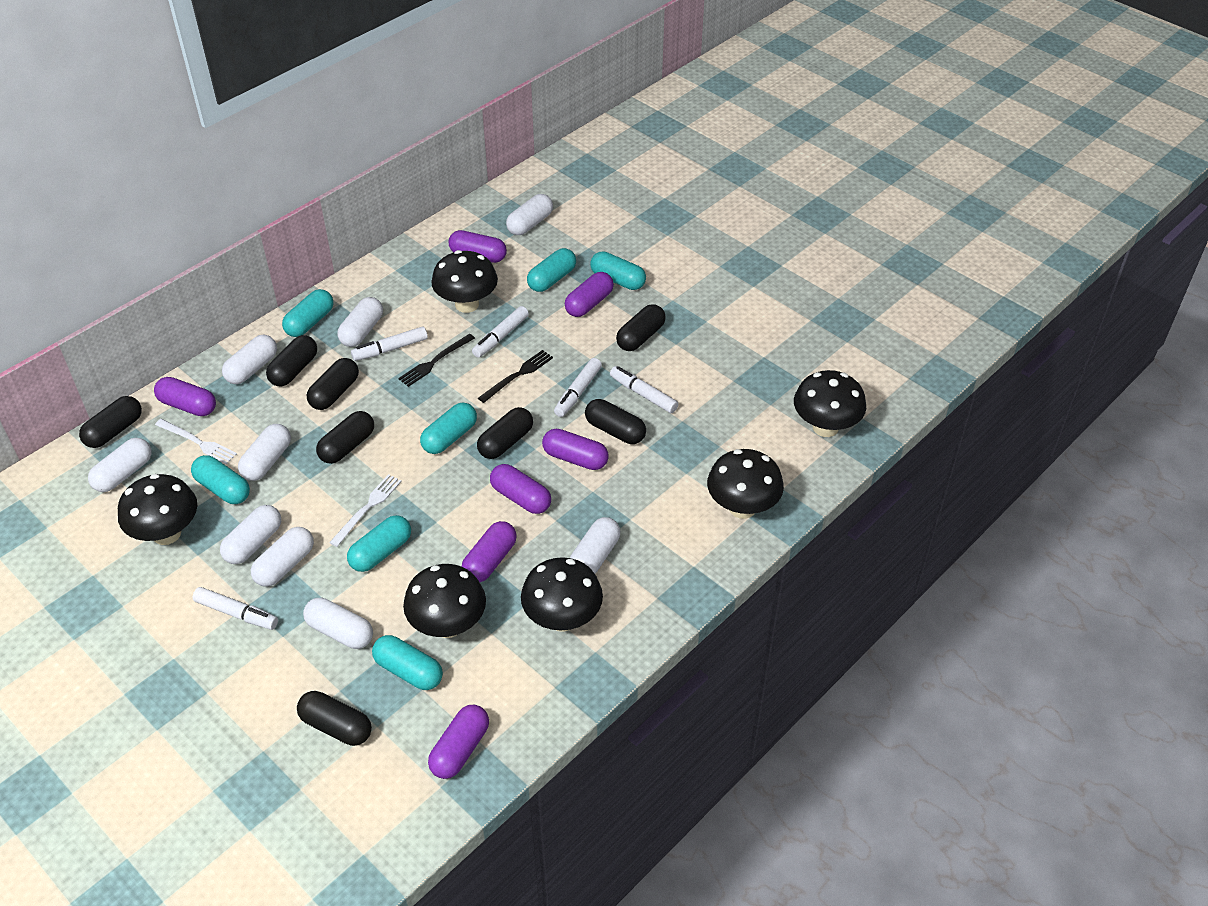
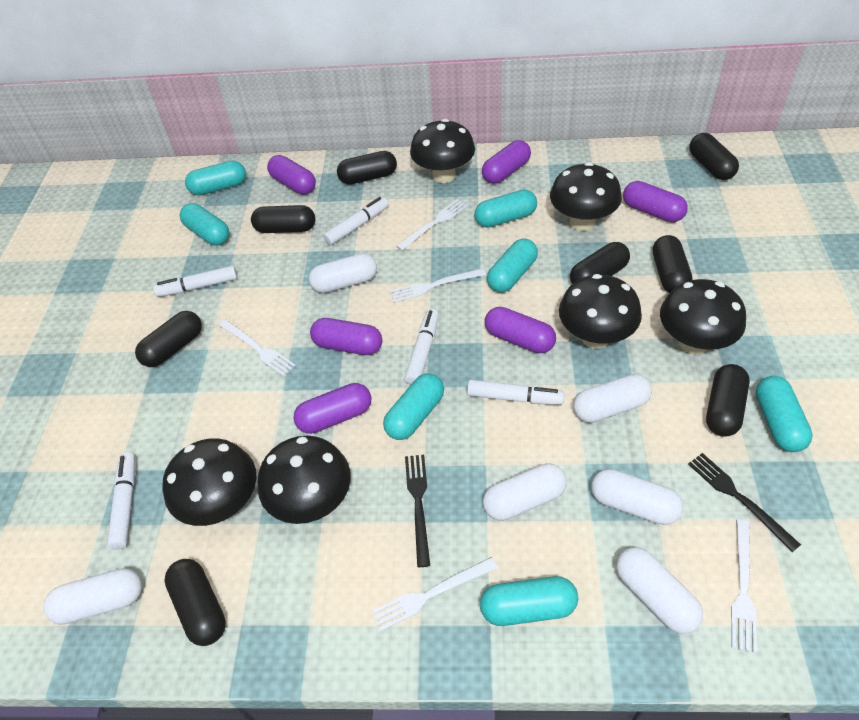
purple capsule: [154,377,216,416] [428,704,489,779] [449,230,507,263] [462,521,517,582] [490,464,551,514] [542,429,609,470] [565,272,614,317] = 7 -> [267,155,316,195] [293,383,372,434] [310,318,382,355] [482,140,531,184] [485,307,556,353] [623,181,688,222] = 6
white capsule: [88,438,152,492] [220,505,281,564] [222,335,277,384] [238,424,291,481] [251,527,314,587] [303,597,373,649] [337,297,383,347] [506,194,553,235] [570,517,620,573] = 9 -> [43,568,142,625] [309,253,377,293] [483,463,567,521] [573,374,652,423] [591,469,683,525] [616,547,703,634] = 6
white fork: [155,419,237,464] [329,474,402,547] = 2 -> [218,319,296,376] [372,557,498,632] [390,268,486,303] [396,199,468,251] [731,520,757,653] = 5

